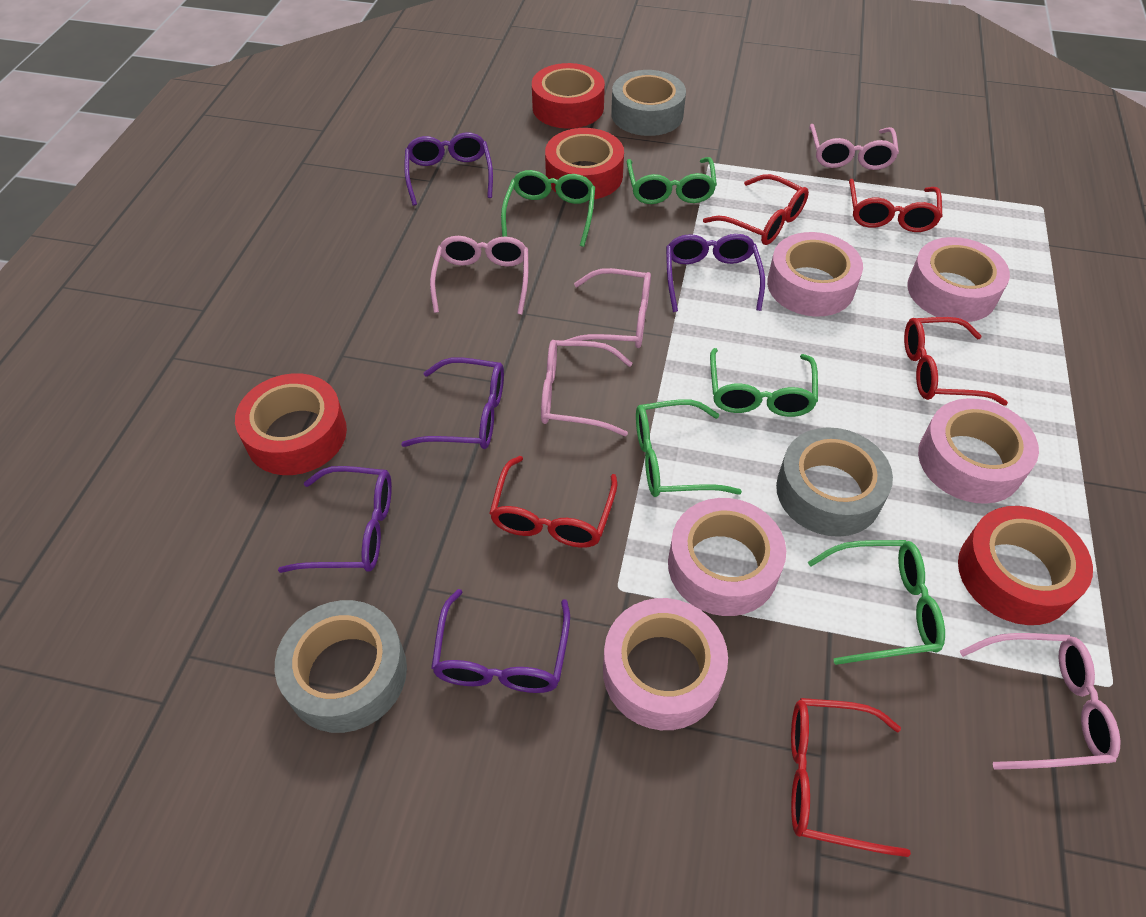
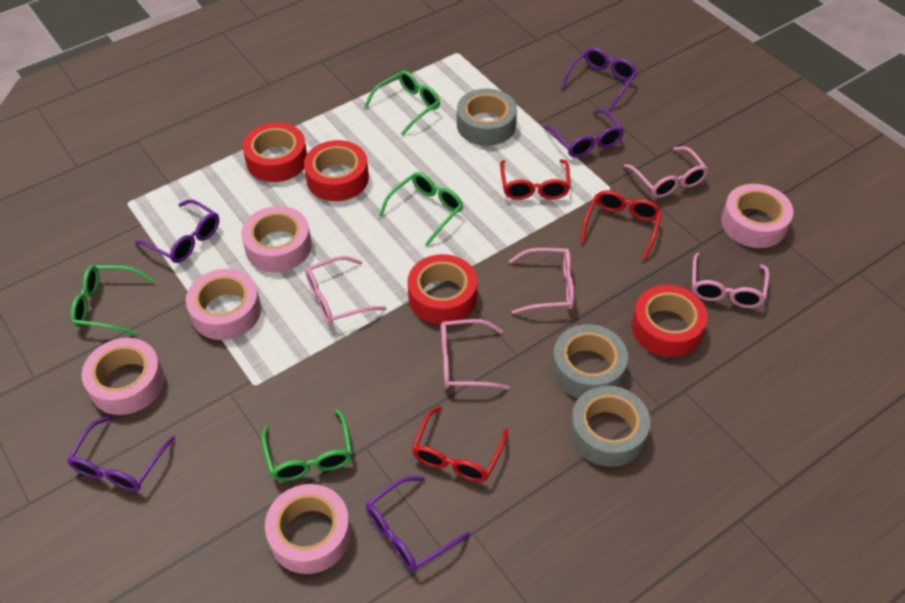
green glasses: [501,170,595,247] [627,157,717,204] [636,399,742,497] [710,348,818,417] [808,540,945,665] = 5 -> [71,265,155,335] [262,409,352,481] [364,70,440,135] [379,172,463,246] = 4
red glasses: [489,456,617,548] [703,174,809,245] [791,698,911,857] [849,179,943,232] [904,317,1008,406] = 5 -> [412,406,508,482] [500,159,570,200] [581,190,662,260] = 3

